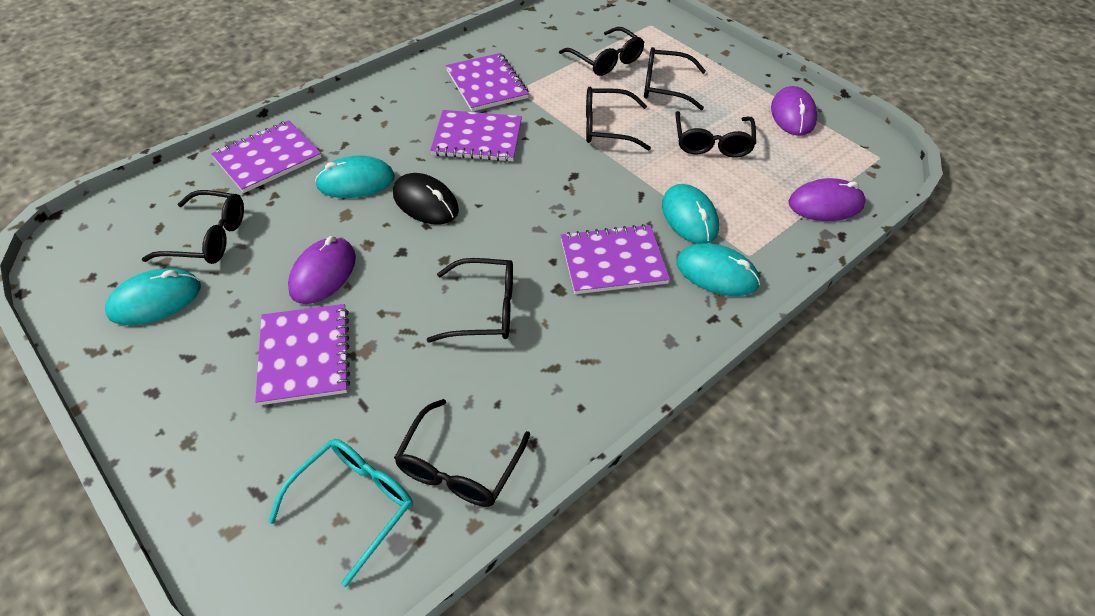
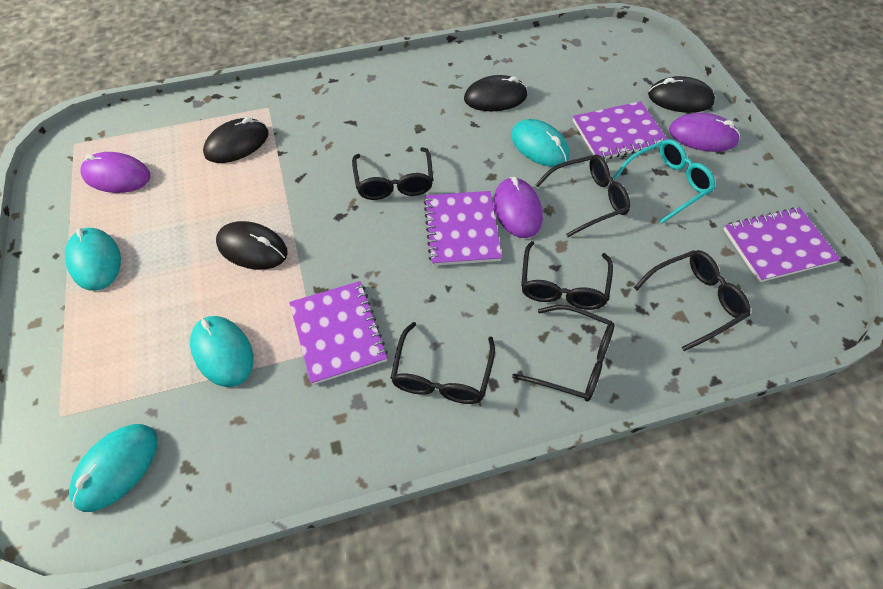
black glasses: [142,190,244,264] [394,399,530,507] [427,258,513,342] [559,27,645,76] [586,87,651,151] [644,47,706,110] [675,111,756,158] = 7 -> [352,147,433,200] [391,322,495,404] [512,305,615,402] [521,241,613,310] [535,155,630,237] [634,250,750,351] = 6
black mouse: [393,173,459,225] = 1 -> [203,117,269,163] [216,221,288,270] [464,75,527,111] [648,76,715,113] = 4
purple notebook: [211,120,322,193] [255,304,350,405] [430,110,522,162] [446,53,529,112] [561,224,670,294] = 5 -> [289,281,388,385] [424,191,502,266] [573,101,667,159] [723,207,840,282] = 4

